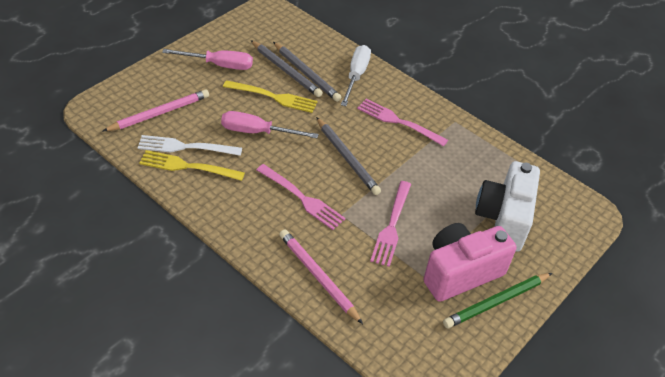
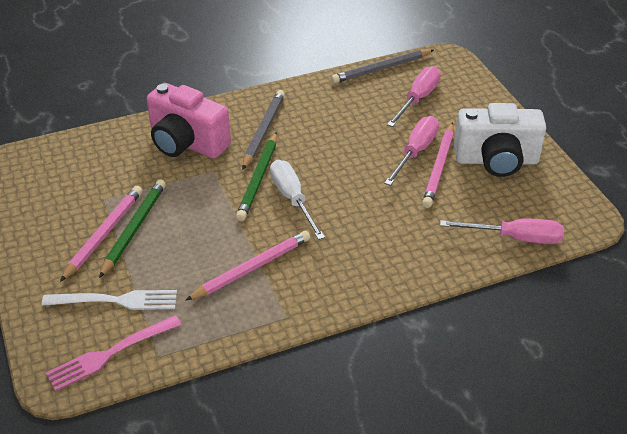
green pencil: [443,273,552,328] = 1 -> [99,179,166,278] [236,132,277,221] = 2
grey pencil: [251,40,323,97] [273,42,341,102] [316,117,381,195] = 3 -> [242,90,285,170] [331,49,434,83] = 2
pink fork: [257,164,346,230] [357,99,448,147] [370,181,411,267] = 3 -> [46,315,181,391] = 1
pink pencil: [103,89,209,131] [279,229,363,324] = 2 -> [60,186,142,282] [185,231,310,301] [422,122,454,208] = 3
pink screwdriver: [162,49,253,70] [221,111,319,138] = 2 -> [384,116,439,186] [387,66,441,127] [440,219,564,244] = 3
yellow fork: [139,150,245,181] [223,80,317,113] = 2 -> none = 0

